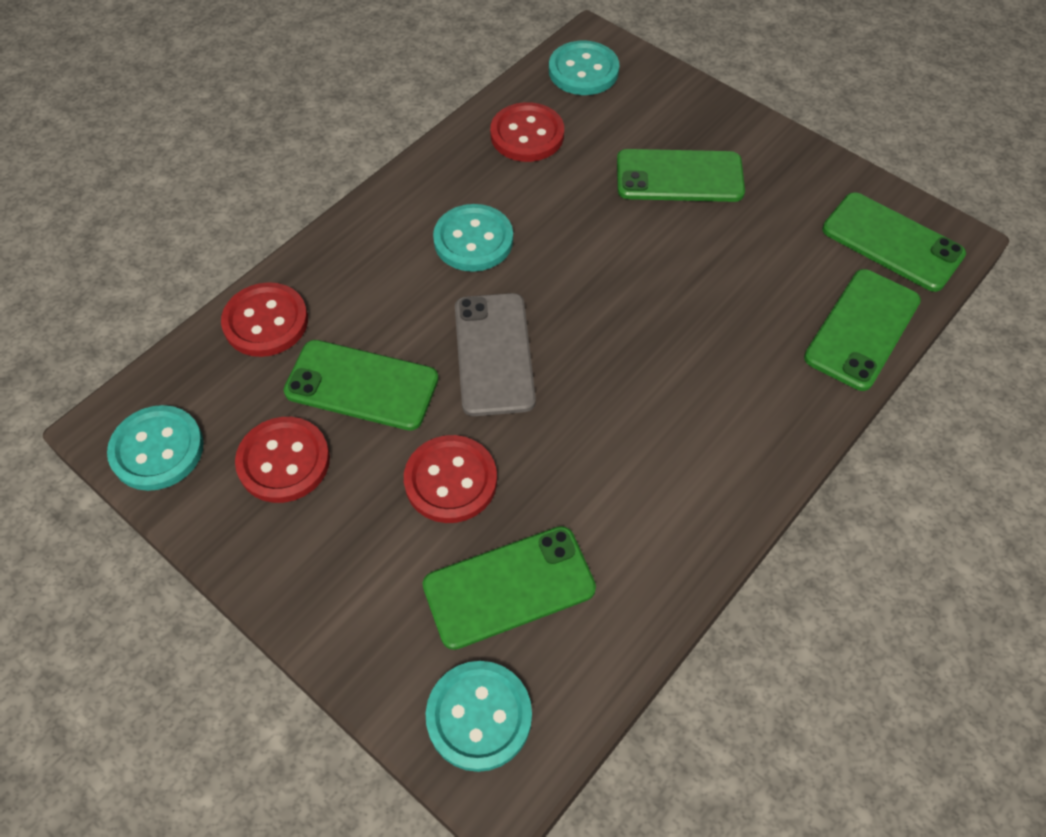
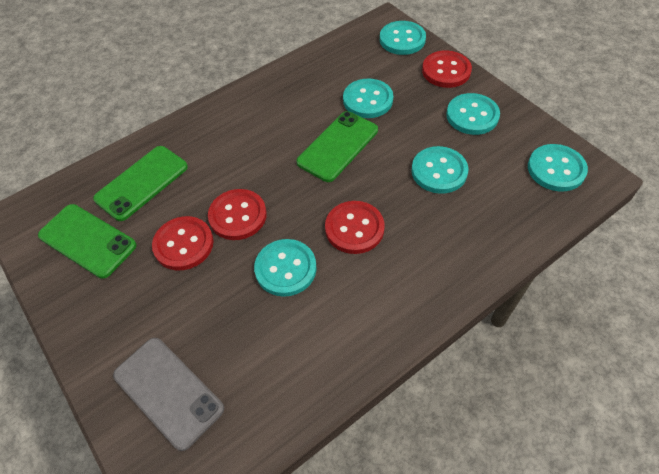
green phone: [284,340,439,431] [423,526,596,650] [617,149,745,202] [804,269,921,391] [822,192,966,292] = 5 -> [38,204,136,279] [93,146,188,221] [296,111,378,182] = 3
turquoise button: [107,405,204,491] [426,661,532,772] [433,204,513,272] [549,41,619,95] = 4 -> [254,239,317,297] [343,78,393,118] [380,21,426,55] [411,146,469,194] [446,93,500,135] [528,144,588,191] = 6

